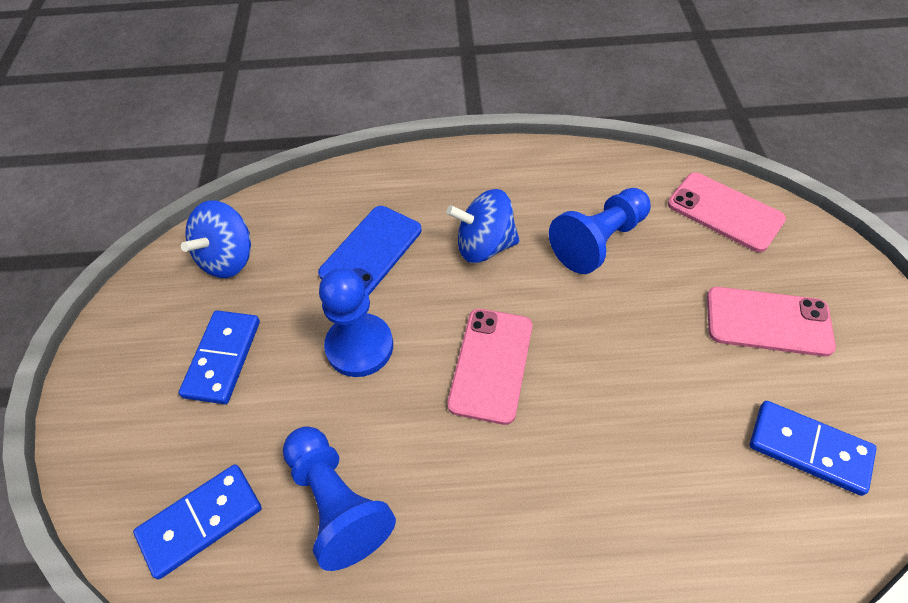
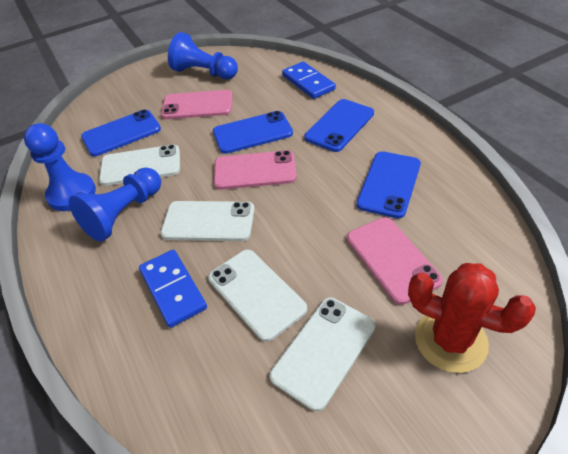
blue domino: [133,464,262,579] [179,310,260,404] [750,401,877,496] = 3 -> [139,250,207,328] [282,62,336,99] = 2
blue phone: [318,206,422,296] = 1 -> [81,109,161,156] [213,111,293,154] [304,99,374,152] [356,151,421,219] = 4
blue spinning top: [181,200,251,278] [446,189,520,263] = 2 -> none = 0
red cactus: none = 0 -> [408,263,536,373] = 1
white phone: none = 0 -> [99,144,180,186] [161,201,255,241] [208,250,307,342] [270,298,375,411] = 4

